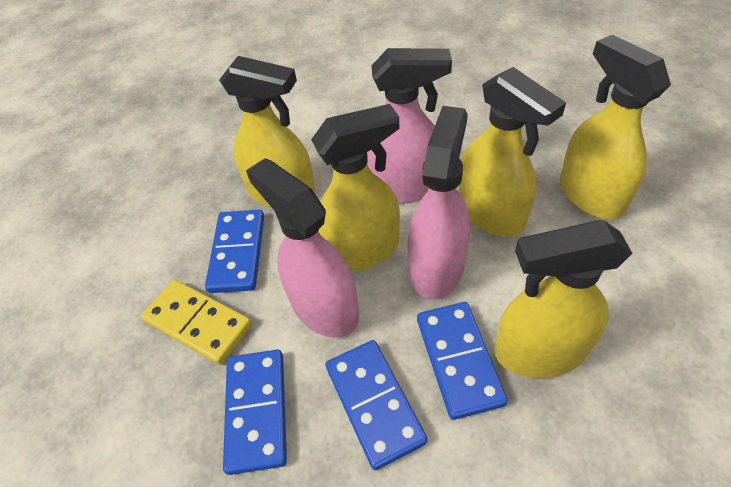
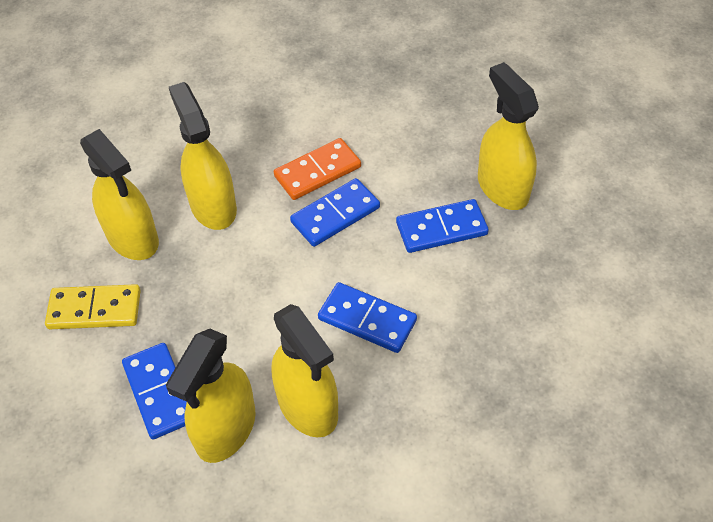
orange domino: none = 0 -> [274,138,361,200] = 1
pink spray bottle: [246,158,359,338] [367,48,452,204] [408,106,470,300] = 3 -> none = 0

